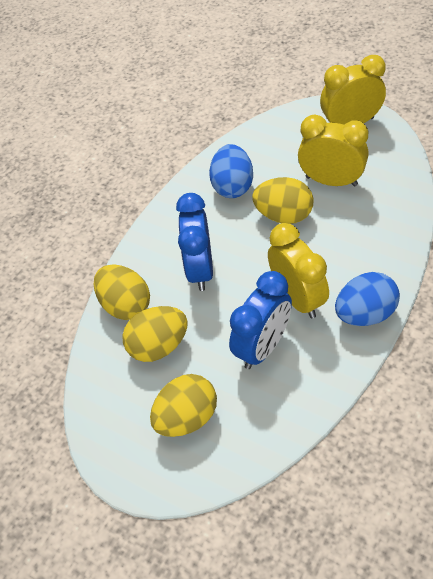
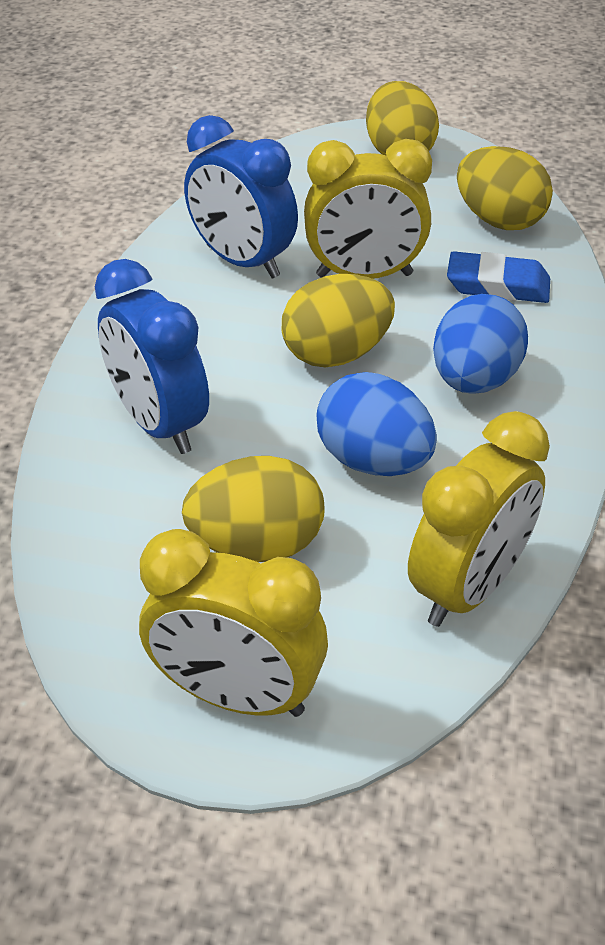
blue eraser: none = 0 -> [447,251,550,303] = 1

